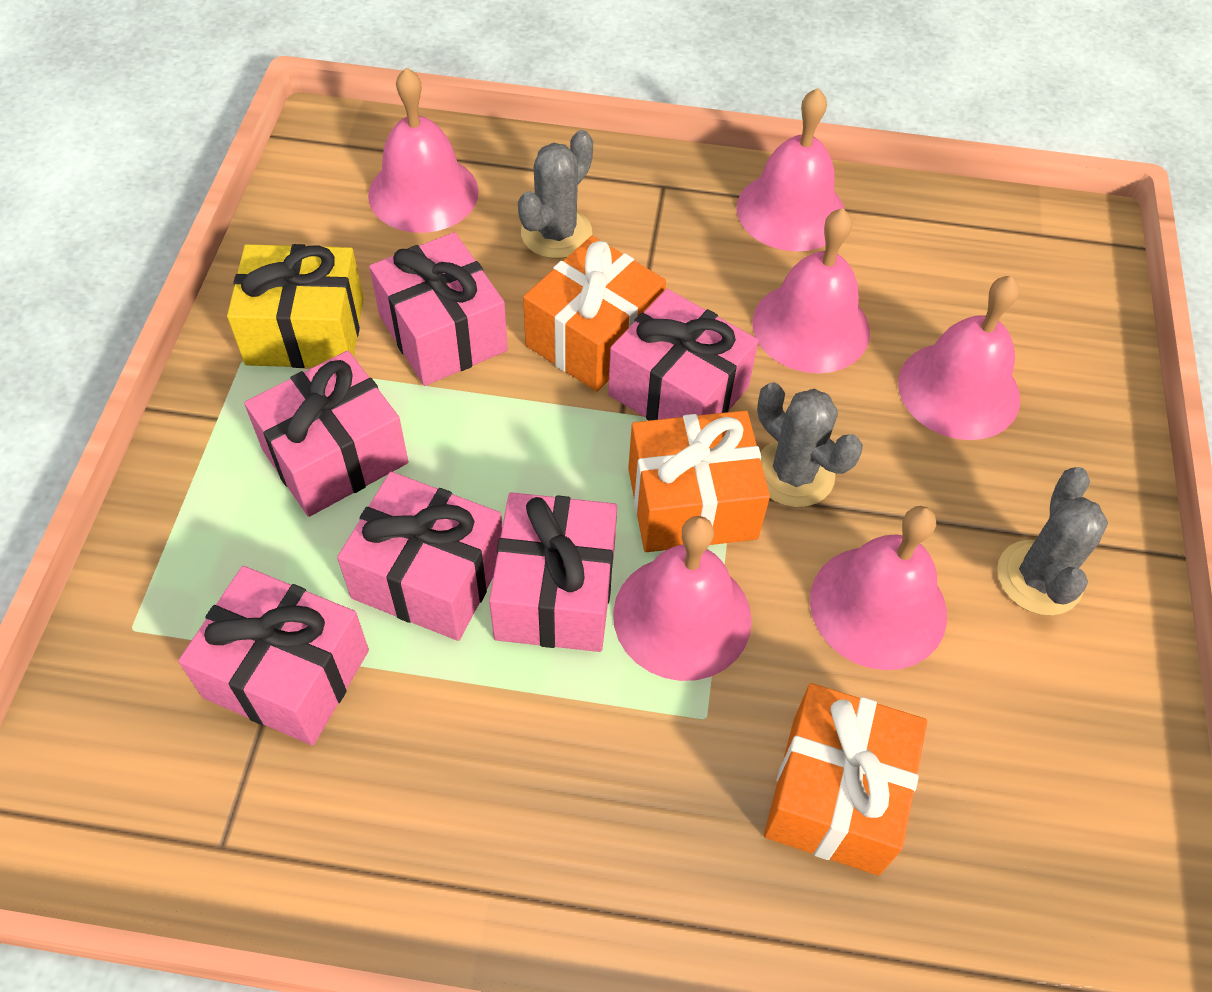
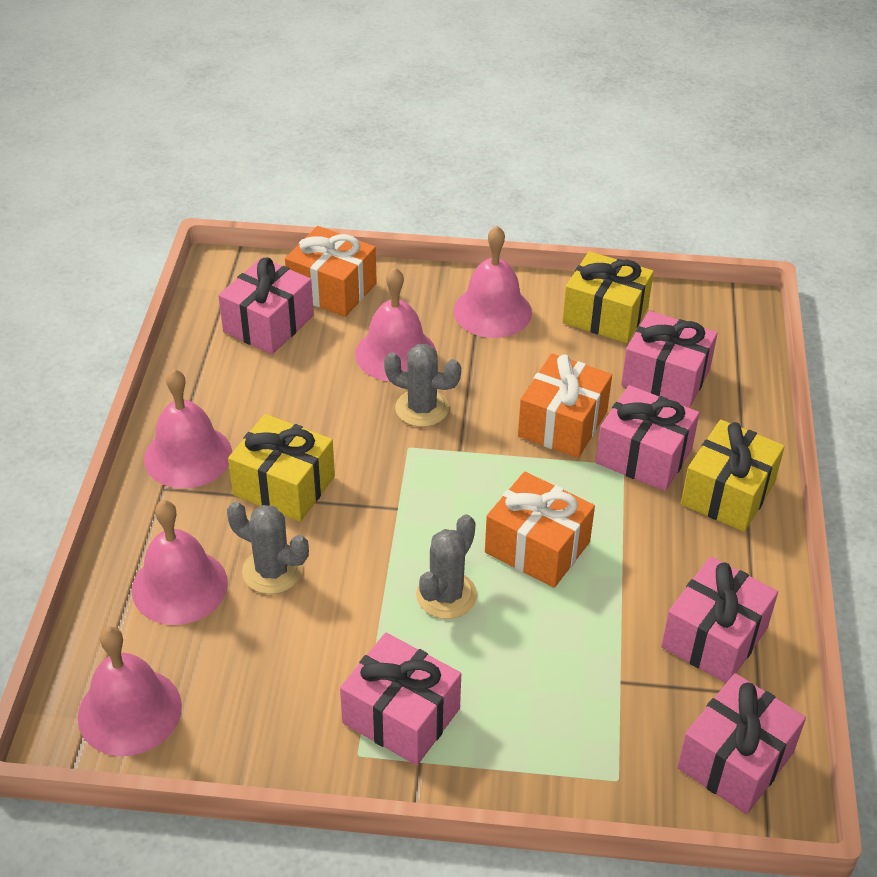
pink bell: [368,67,479,233] [613,516,752,681] [737,88,845,252] [753,208,870,373] [810,506,947,670] [898,276,1020,440] = 6 -> [78,627,182,756] [132,500,228,625] [144,369,232,489] [355,267,436,382] [453,226,532,338] = 5
yellow gift: [227,244,364,368] = 1 -> [228,414,335,522] [562,251,654,343] [681,420,785,532] = 3

